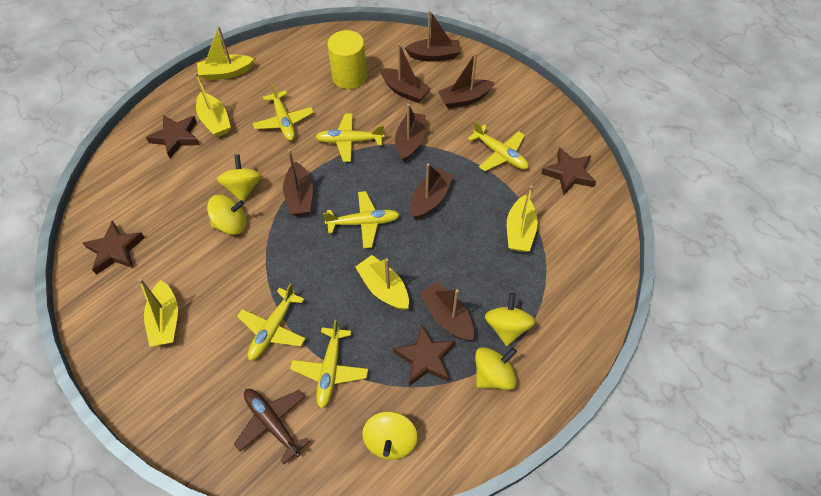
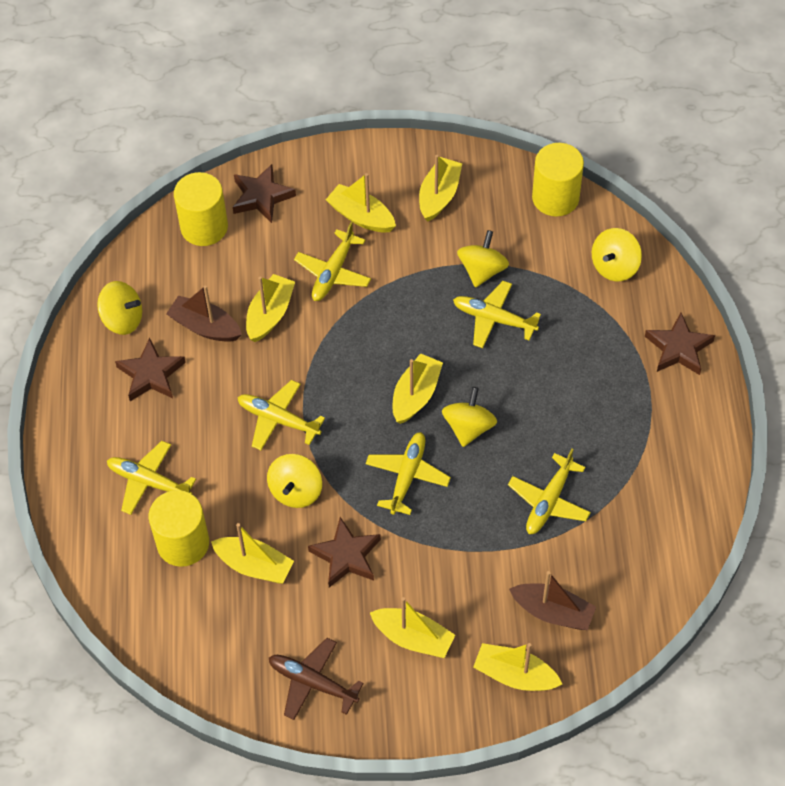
brown boat: [283,149,313,216] [380,43,431,103] [395,104,426,162] [405,10,461,62] [410,164,454,219] [420,282,474,341] [438,53,494,109] = 7 -> [166,285,242,342] [509,571,596,630] = 2
yellow boat: [139,279,178,347] [195,72,231,137] [197,26,254,80] [355,255,409,310] [507,185,538,252] = 5 -> [211,523,294,584] [246,274,295,342] [326,173,396,233] [370,597,455,658] [393,353,443,424] [419,155,462,222] [473,643,562,691] = 7
yellow cylinder: [327,30,367,89] = 1 -> [149,490,209,567] [174,172,228,246] [532,143,584,216] = 3

